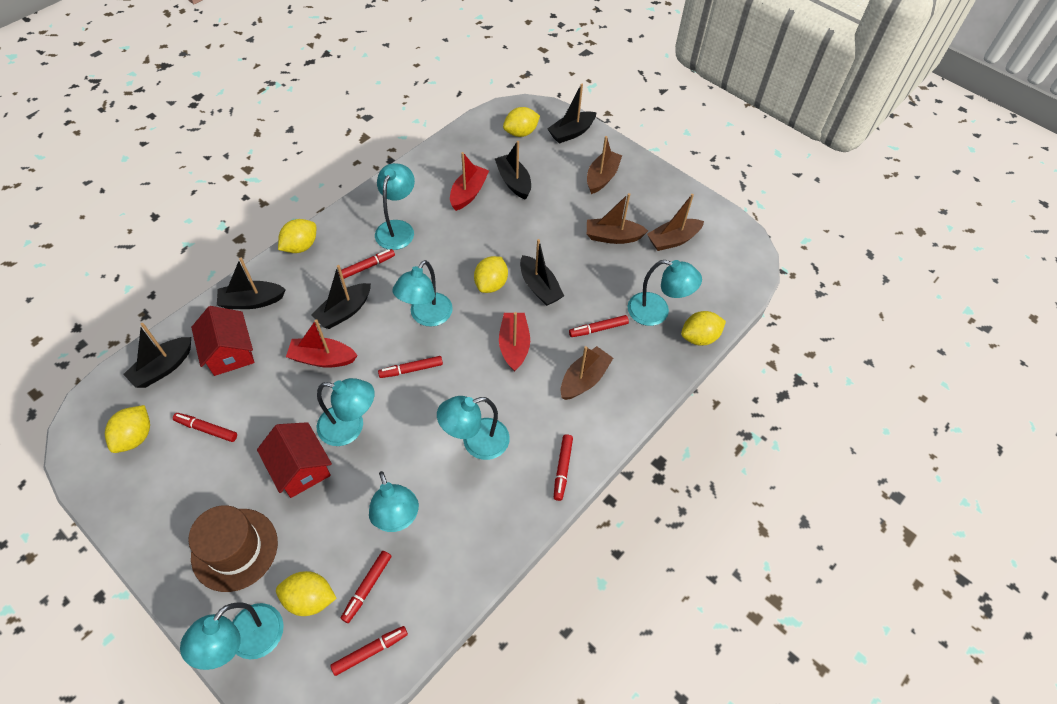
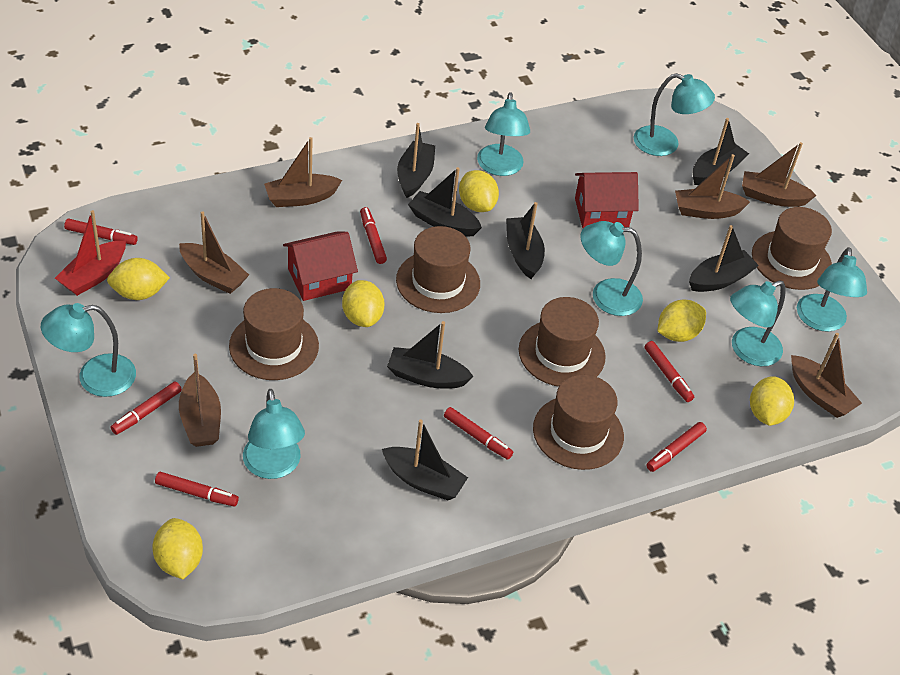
black boat: [123,323,191,388] [217,258,286,309] [311,265,371,329] [495,141,531,200] [520,239,564,306] [547,84,597,144] = 6 -> [382,420,468,500] [387,321,474,389] [397,123,435,198] [408,167,482,237] [506,202,545,279] [689,225,759,292] [693,118,749,185] = 7
brown boat: [561,346,613,400] [587,136,622,194] [587,193,648,244] [647,194,704,251] = 4 -> [179,211,249,294] [179,354,221,447] [264,137,342,207] [675,154,750,219] [742,142,816,207] [791,333,862,418] = 6
brown hat: [188,505,278,592] = 1 -> [229,288,319,380] [396,226,480,313] [519,297,606,387] [533,375,624,470] [752,207,832,290] = 5
red boat: [286,319,358,368] [450,152,489,211] [499,312,530,372] = 3 -> [55,210,126,296] = 1

